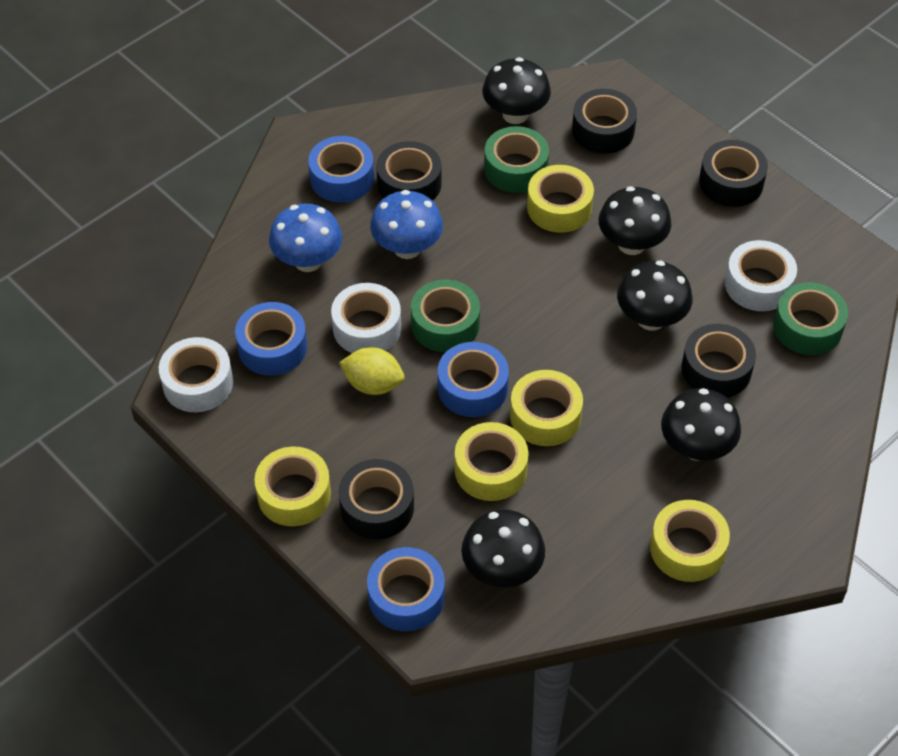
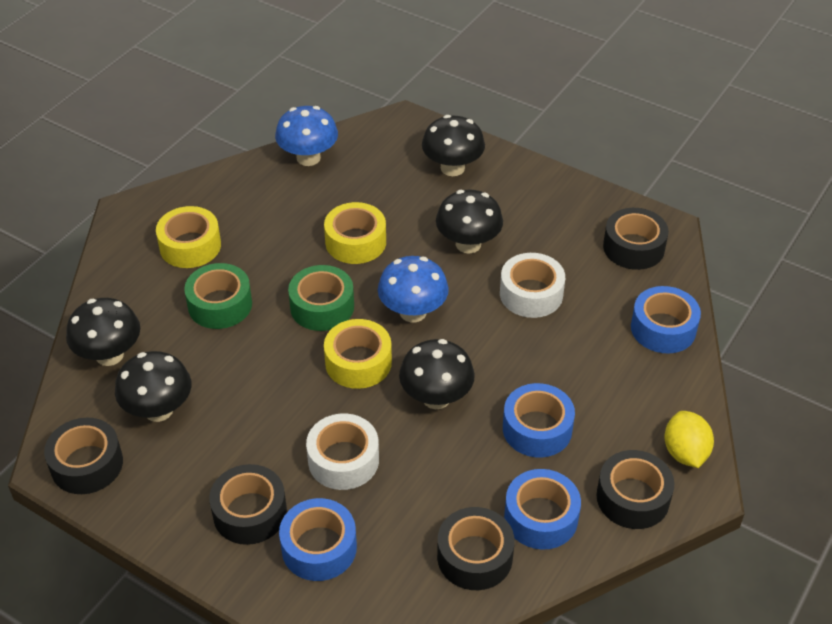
green tape: [411,279,480,352] [484,126,549,193] [773,282,848,355] = 3 -> [184,263,252,329] [288,265,354,331] = 2
white tape: [159,337,233,412] [331,283,401,353] [725,240,797,311] = 3 -> [306,413,379,490] [500,253,565,318] = 2
yellow tape: [254,446,331,526] [455,422,529,501] [510,370,583,446] [527,165,594,233] [650,500,730,582] = 5 -> [156,206,221,268] [324,202,386,264] [324,319,392,389] = 3

